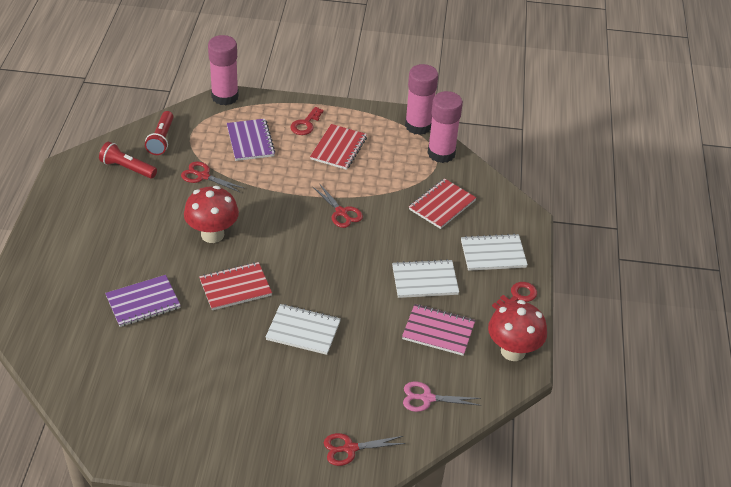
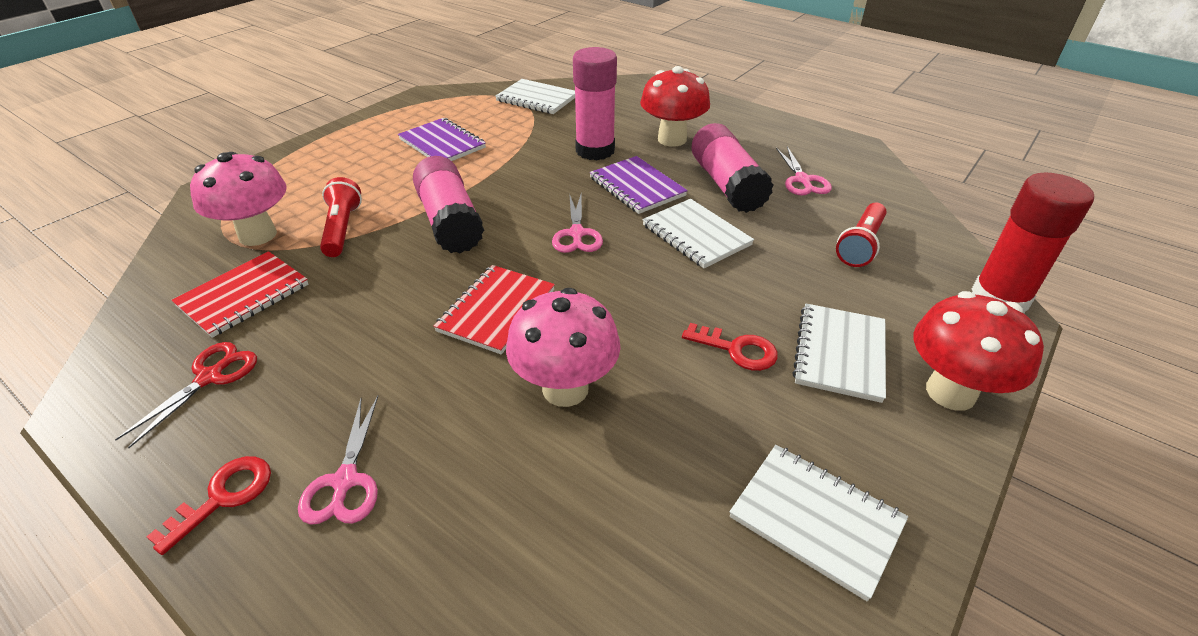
pink mushroom: none = 0 -> [190,152,287,246] [506,288,621,407] = 2
pink notebook: [402,304,475,356] = 1 -> none = 0
pink scissors: [403,381,481,412] = 1 -> [298,396,378,525] [552,194,603,253] [776,147,832,196] = 3
red glue stick: none = 0 -> [972,173,1094,313] = 1
red notebook: [199,262,272,310] [310,124,367,170] [409,178,477,229] = 3 -> [172,251,308,338] [434,265,555,354] = 2
red scissors: [181,161,244,193] [313,183,363,228] [324,433,406,466] = 3 -> [115,342,257,448] = 1
white notebook: [265,304,341,355] [392,259,459,298] [461,234,528,271] = 3 -> [495,79,575,114] [642,199,754,268] [730,445,908,601] [792,304,886,403] = 4

